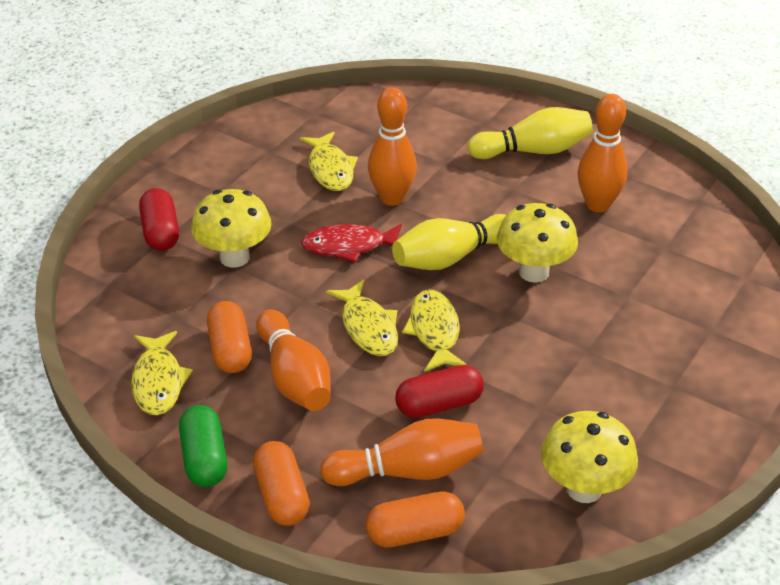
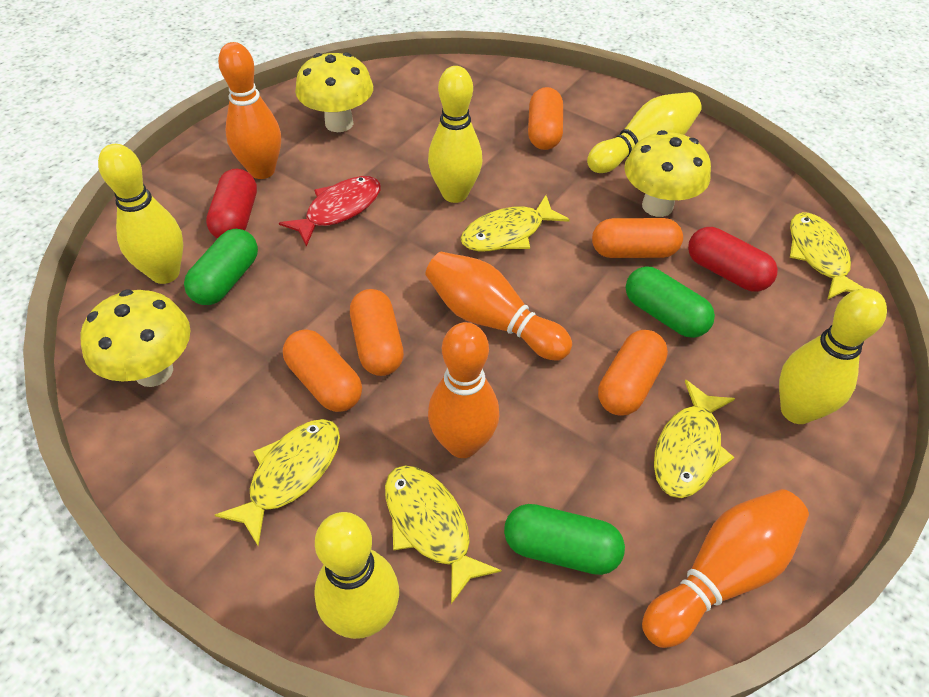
green capsule: [179,405,227,487] = 1 -> [184,229,258,305] [504,504,625,575] [626,266,715,338] = 3
orange capsule: [207,301,252,373] [253,441,310,526] [366,491,465,548] = 3 -> [283,329,362,412] [350,289,404,376] [528,87,563,150] [592,218,683,258] [598,330,668,416] = 5
yellow bowling pin: [392,214,506,270] [468,107,593,159] = 2 -> [98,144,183,284] [314,512,399,639] [428,66,482,203] [587,92,702,173] [779,288,887,424] = 5
yellow fish: [131,331,193,416] [300,132,358,191] [326,280,398,356] [402,290,467,372] = 4 -> [215,419,340,546] [385,465,501,604] [460,195,570,251] [654,379,735,498] [790,212,864,300] = 5

